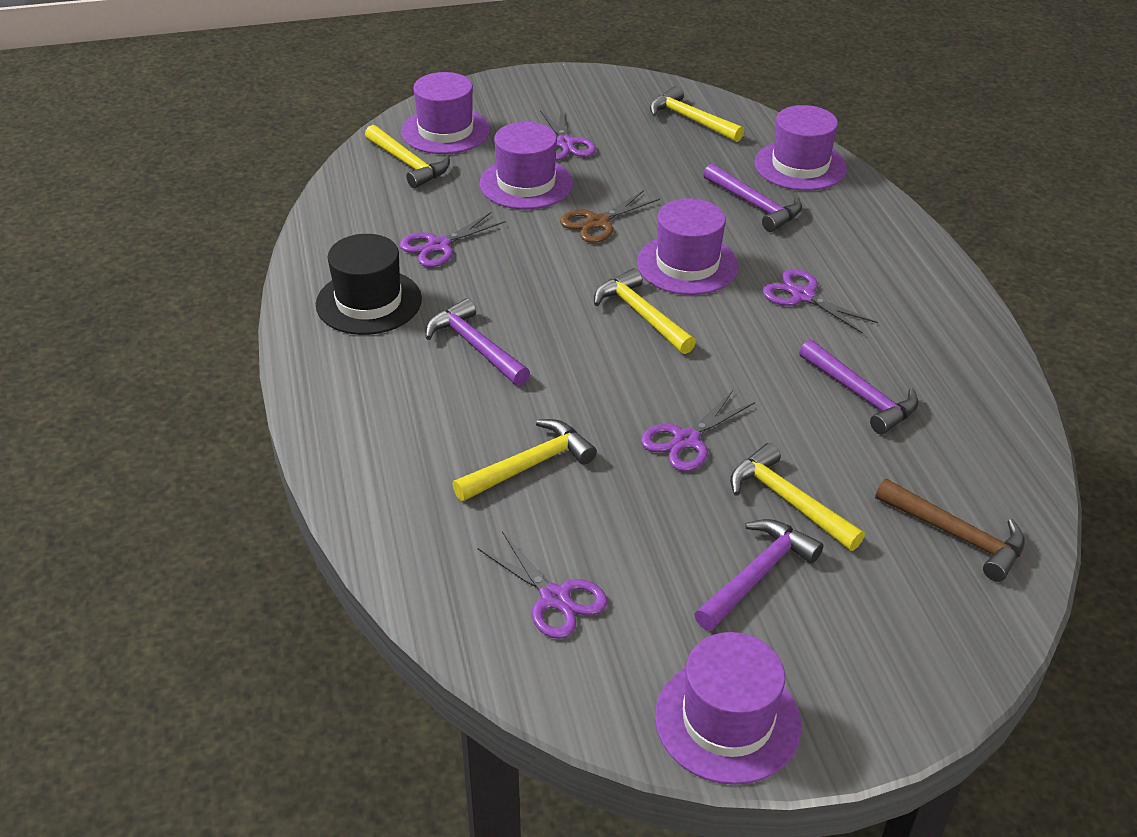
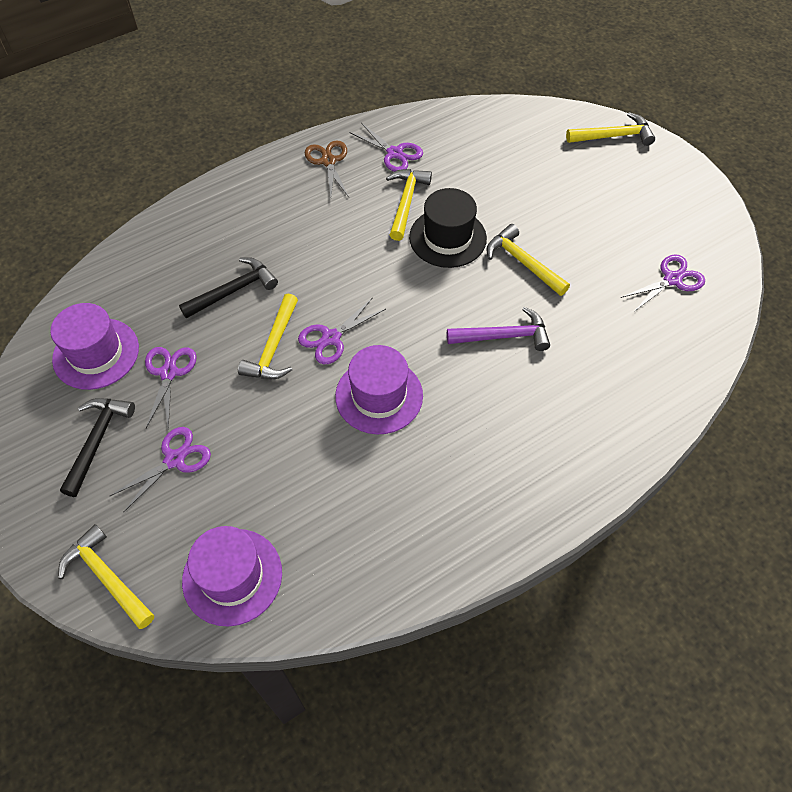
black hammer: none = 0 -> [60,398,135,497] [179,257,278,319] = 2
brown hammer: [875,479,1025,582] = 1 -> none = 0
purple hammer: [426,298,530,386] [694,519,824,631] [703,164,802,232] [799,340,918,434] = 4 -> [447,307,550,351] = 1
purple hat: [401,72,490,154] [480,122,573,209] [637,198,739,295] [655,632,802,785] [754,105,847,191] = 5 -> [50,303,139,390] [182,526,282,627] [335,345,423,434] = 3

